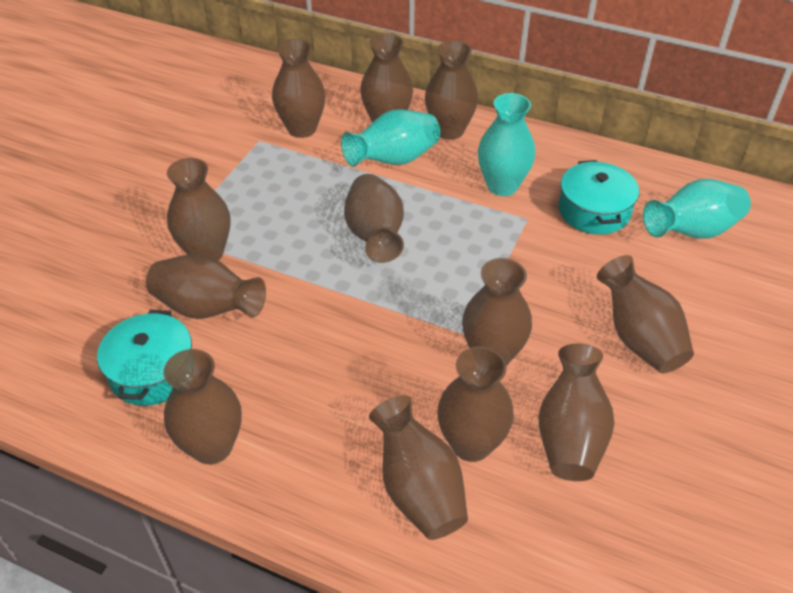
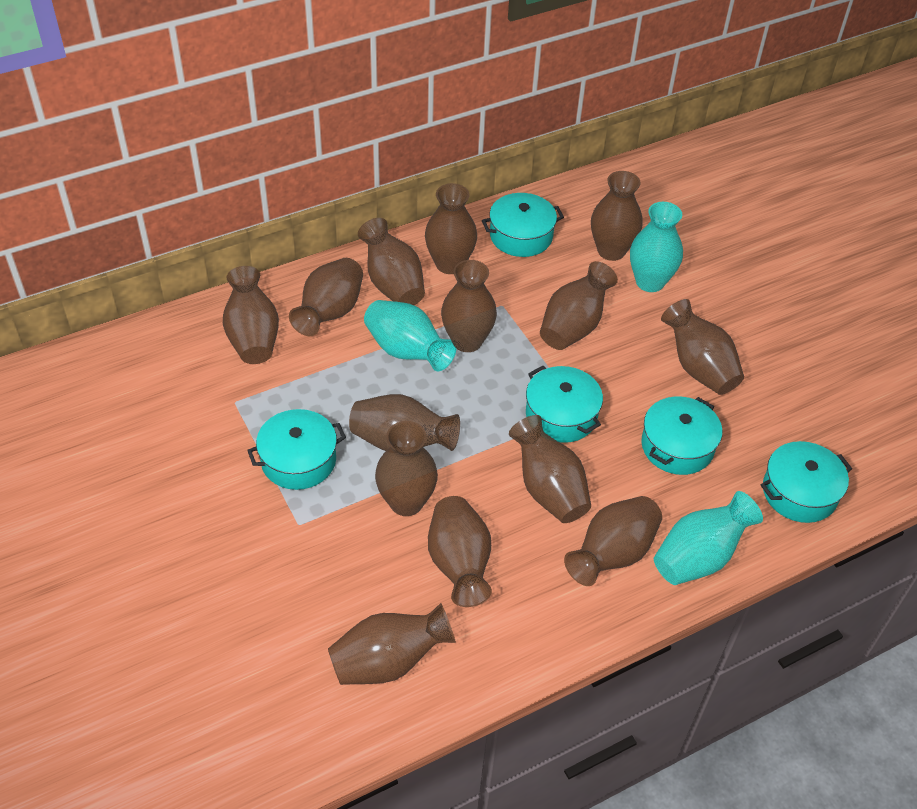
brown vase: [146,254,266,319] [163,349,242,464] [167,158,230,260] [272,39,326,138] [344,174,404,263] [360,33,413,123] [369,395,468,540] [425,40,478,140] [437,346,514,462] [462,258,532,366] [538,343,614,481] [597,255,694,373] = 12 -> [223,266,279,364] [289,258,363,336] [328,603,456,685] [349,394,460,451] [358,218,425,305] [375,421,438,516] [425,183,477,274] [428,496,492,607] [441,260,497,352] [509,415,591,523] [540,261,618,350] [564,496,662,586] [591,171,643,261] [661,299,744,395] = 14
turquoise pot: [97,310,192,406] [559,160,639,234] = 2 -> [247,409,346,490] [482,193,564,257] [526,366,603,443] [641,397,722,475] [760,441,852,523] = 5

